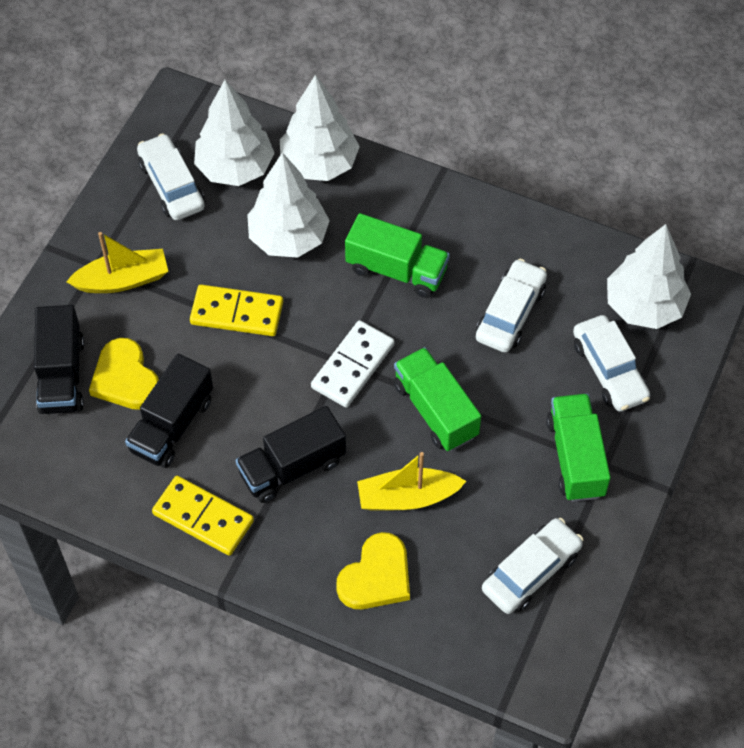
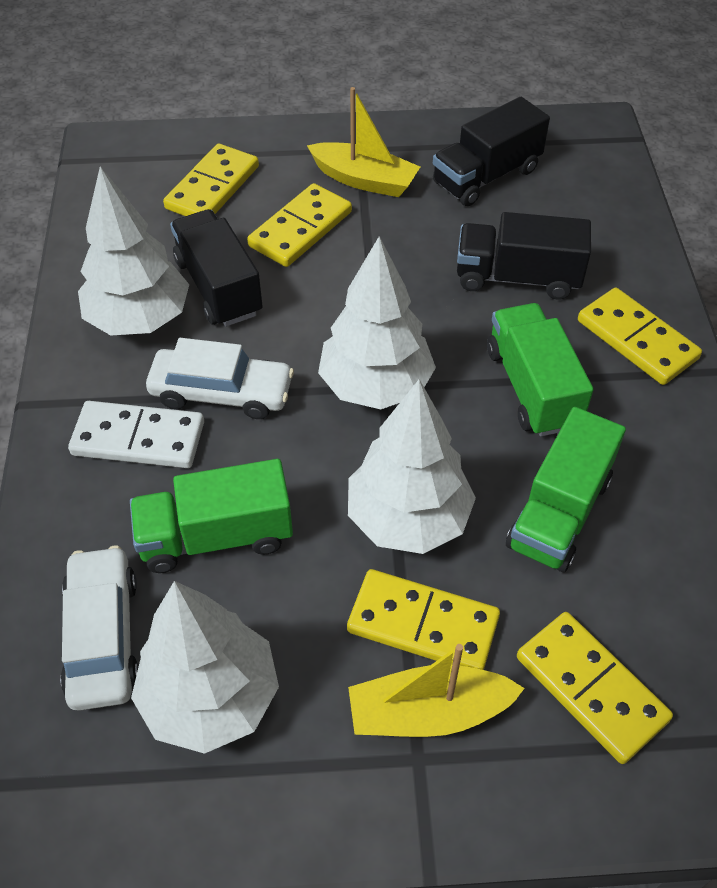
white car: [137,133,205,220] [476,259,547,353] [482,518,583,614] [573,315,650,412] = 4 -> [60,546,139,711] [146,338,294,419] = 2
yellow domino: [152,476,254,556] [190,285,283,336] = 2 -> [163,144,259,216] [247,183,352,267] [347,569,500,670] [517,612,673,764] [578,288,702,385] = 5
yellow heart: [89,338,159,410] [336,532,410,609] = 2 -> none = 0

